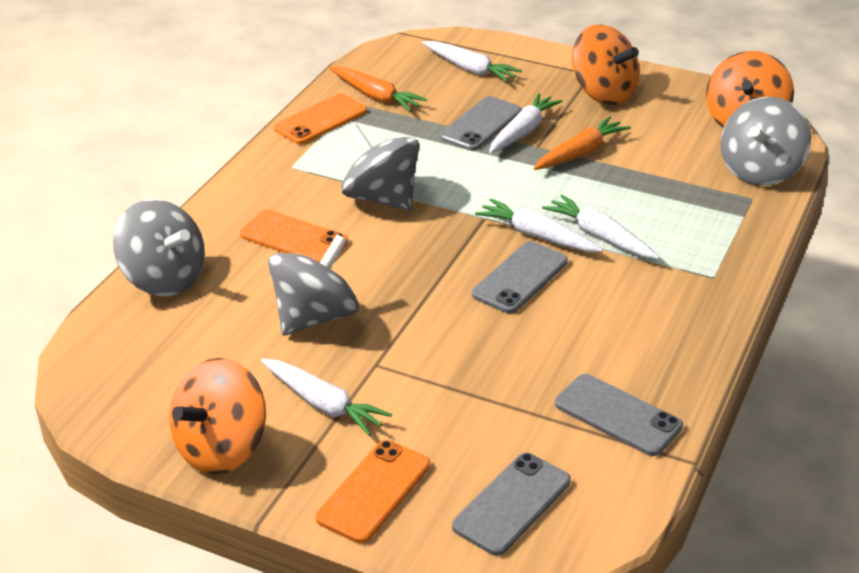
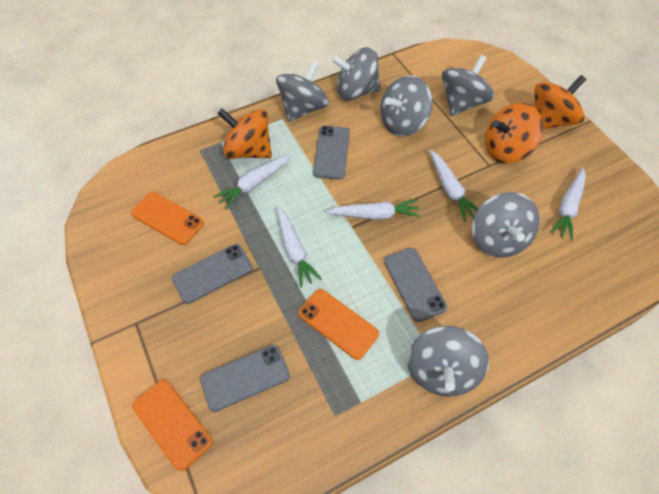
grey spinning top: [113,199,205,296] [268,234,359,335] [341,124,419,211] [721,97,811,186] = 4 -> [276,60,329,122] [332,47,381,100] [380,76,432,136] [407,326,489,397] [442,55,494,116] [472,192,540,258] = 6
orange carrot: [329,66,427,112] [533,116,631,170] = 2 -> none = 0

